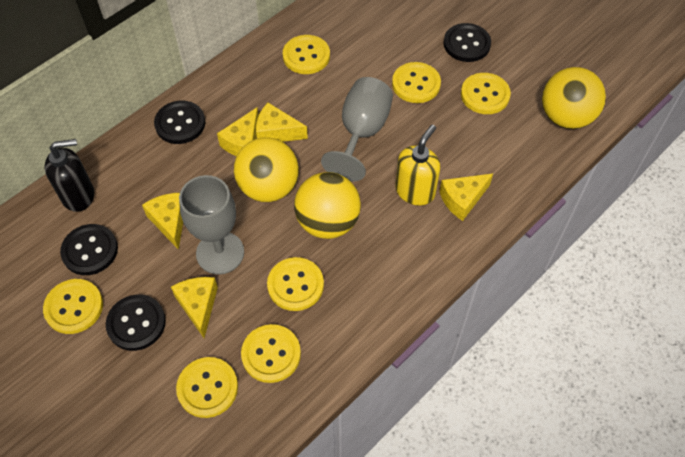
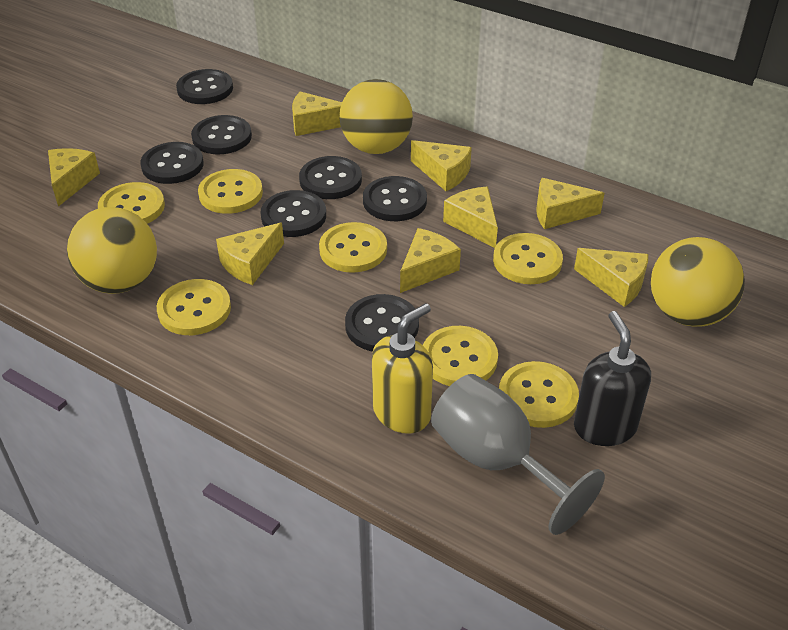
black button: [60,224,118,275] [106,294,166,351] [154,101,205,144] [444,23,491,62] = 4 -> [141,142,204,184] [176,69,233,104] [191,115,252,154] [261,190,326,237] [299,156,362,199] [345,294,419,352] [363,176,427,221] = 7
grey goblet: [179,175,244,275] [321,77,393,182] = 2 -> [431,374,605,535] = 1
yellow cheese: [142,193,183,250] [171,277,218,338] [217,107,259,156] [256,103,308,142] [439,174,493,221] = 5 -> [48,148,100,207] [216,223,284,285] [292,92,342,136] [400,228,461,293] [411,140,472,191] [443,187,498,248] [536,178,605,229] [574,248,648,307] = 8

